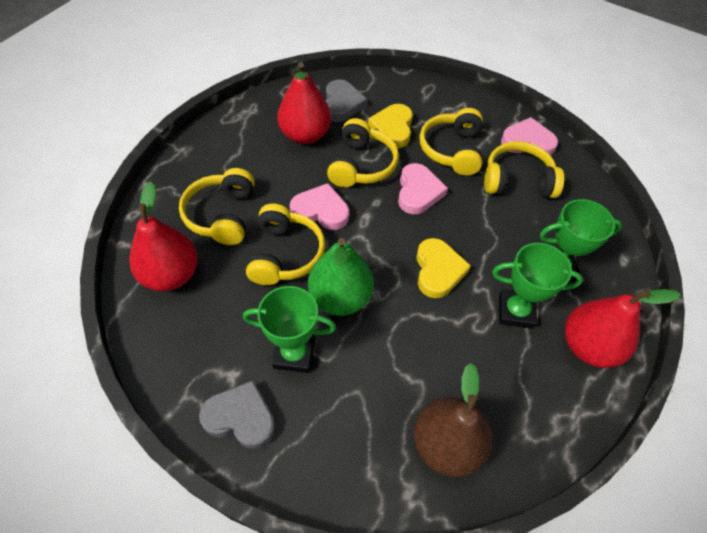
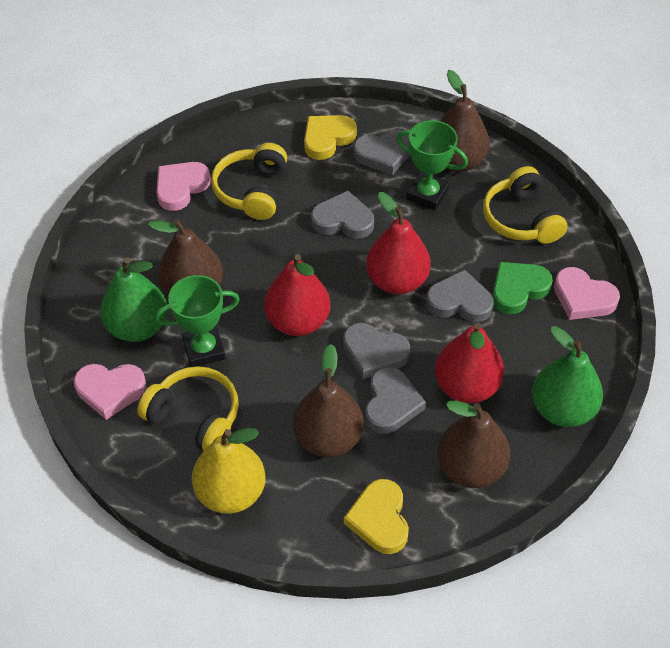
brown pear: [414,363,492,477] = 1 -> [148,219,223,296] [293,344,364,457] [437,401,510,488] [440,70,490,172] = 4
green heart: none = 0 -> [492,262,553,314] = 1
green pear: [308,238,374,316] = 1 -> [100,258,168,342] [532,326,603,427] = 2
green trophy: [243,286,336,373] [492,243,583,329] [540,199,622,282] = 3 -> [155,275,240,367] [396,120,468,210] = 2
grey heart: [199,380,275,449] [325,80,367,122] = 2 -> [311,191,374,239] [343,323,410,379] [353,130,410,175] [365,367,426,434] [426,269,494,322] = 5
yellow headphones: [179,168,255,245] [246,204,325,285] [327,118,399,187] [419,108,483,176] [484,141,564,198] = 5 -> [137,366,239,450] [211,143,287,220] [483,166,567,244] = 3
yellow pear: none = 0 -> [192,428,265,514] = 1

